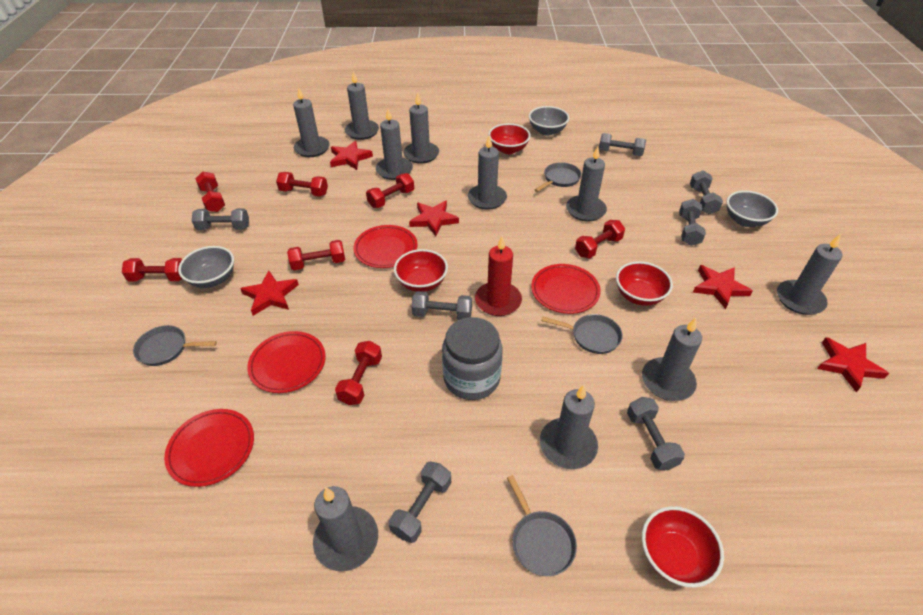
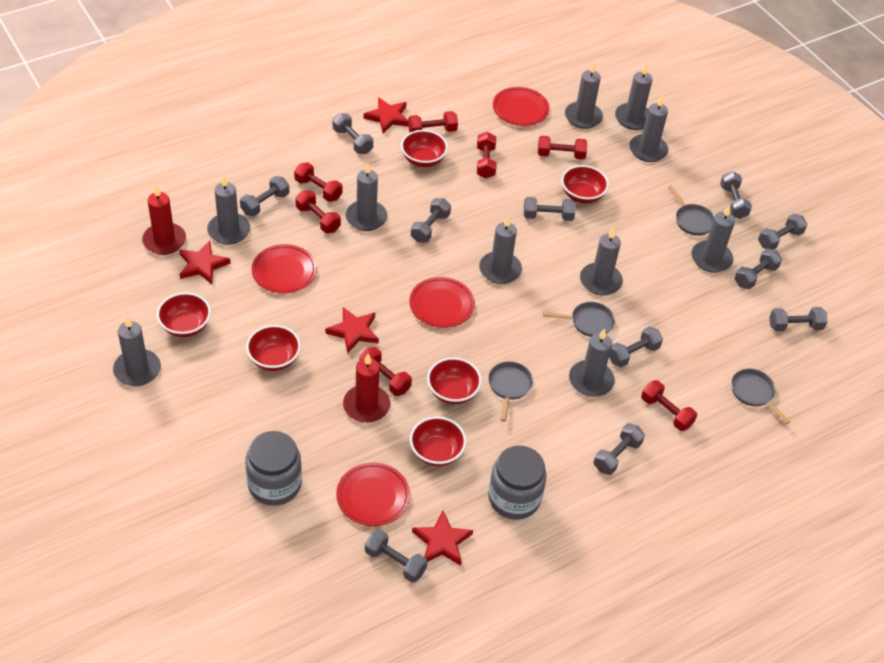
grey bowl: [178,246,234,288] [529,106,570,136] [726,191,778,227] = 3 -> none = 0
grey dumbbell: [192,208,249,230] [389,461,451,543] [412,291,472,320] [599,133,646,156] [627,397,685,470] [679,199,706,246] [690,170,723,214] = 7 -> [240,176,289,216] [333,113,373,154] [365,529,427,583] [411,198,451,242] [524,197,576,221] [593,423,645,475] [609,326,663,367] [720,171,752,219] [734,248,782,289] [758,214,807,250] [769,307,828,332] = 11
grey jar: [442,317,502,400] = 1 -> [245,431,302,506] [488,446,547,520] = 2
red bowl: [394,249,448,292] [488,123,531,154] [616,261,673,306] [642,506,724,588] = 4 -> [157,292,211,337] [246,325,301,371] [401,130,448,167] [410,416,466,466] [427,357,482,405] [561,165,609,204] = 6
red candle: [475,236,522,316] = 1 -> [142,185,186,255] [343,354,390,423] = 2
red star: [240,271,299,316] [330,141,373,170] [409,201,459,236] [693,265,753,309] [817,337,889,392] = 5 -> [179,241,231,284] [325,307,379,353] [363,97,408,134] [412,511,473,566] = 4

